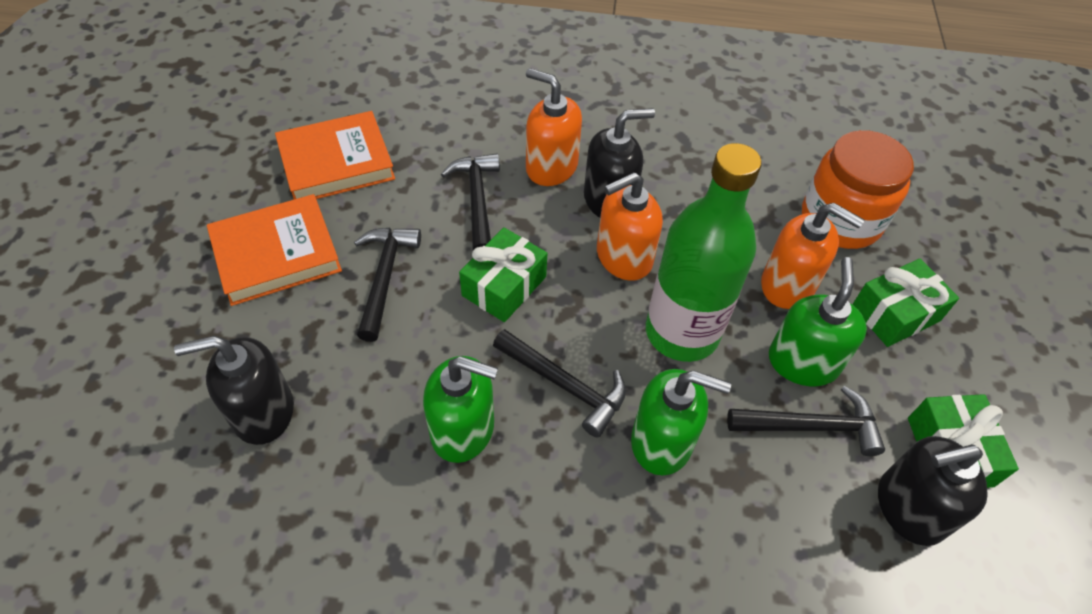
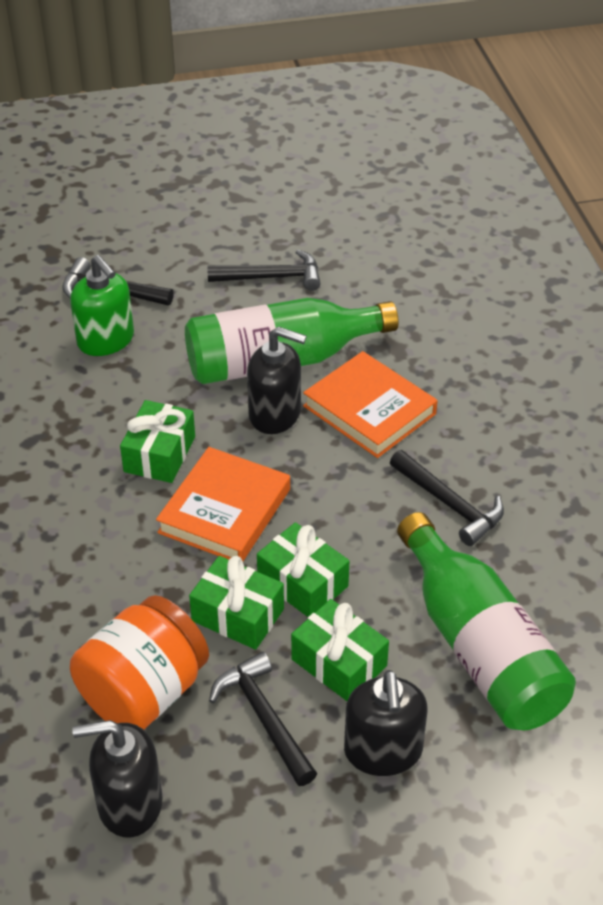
green bottle: [646,143,762,362] = 1 -> [185,298,399,384] [397,512,576,730] = 2
green gift: [459,227,547,322] [852,259,959,347] [908,394,1019,488] = 3 -> [120,400,195,483] [189,556,284,650] [257,522,349,617] [291,599,389,701] = 4
green soap dispenser: [423,356,498,463] [631,369,731,475] [769,257,867,386] = 3 -> [70,255,134,356] = 1
orange soap dispenser: [526,68,582,186] [597,172,663,281] [761,203,864,309] = 3 -> none = 0

